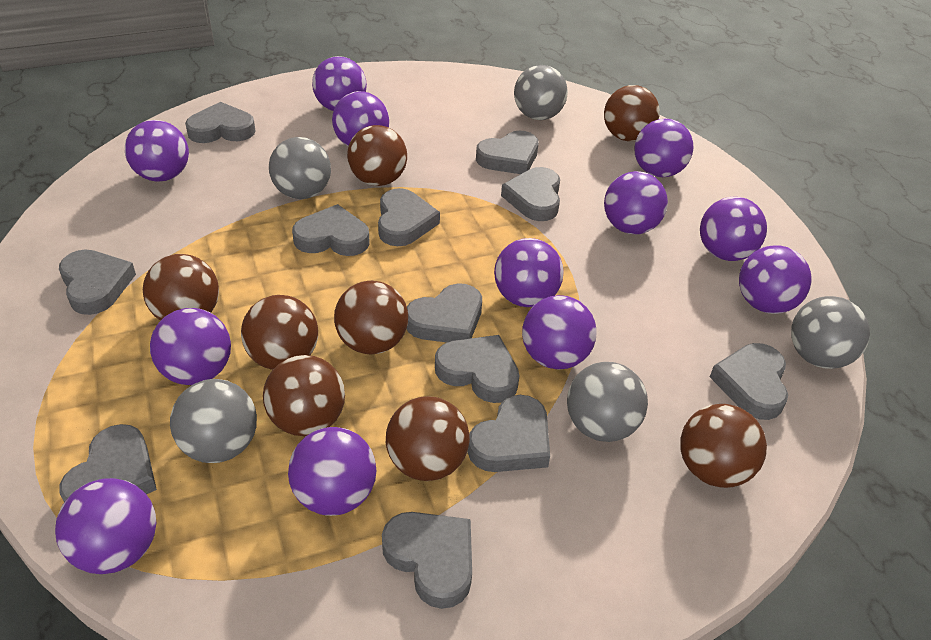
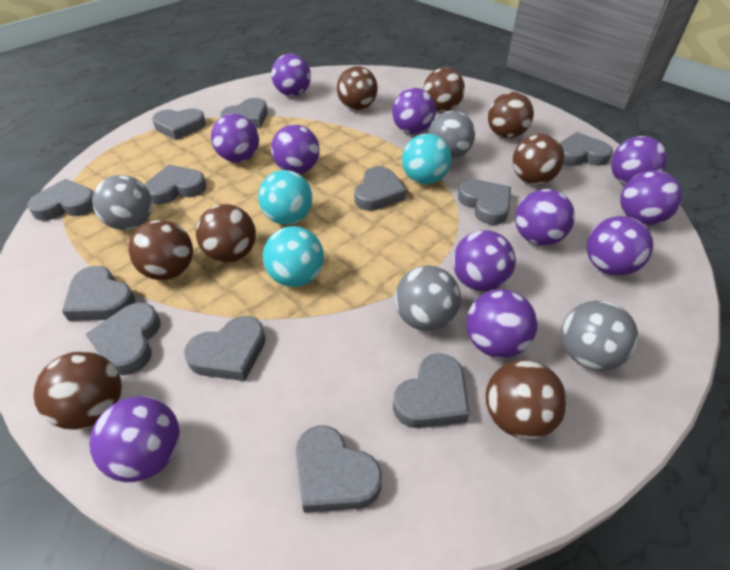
grey ball: [170,379,257,463] [269,137,331,199] [514,65,568,120] [567,362,648,442] [791,296,870,369] = 5 -> [92,175,153,230] [395,266,461,331] [428,111,475,159] [561,300,638,371] = 4
purple ball: [55,478,156,574] [125,120,189,182] [150,308,231,385] [288,427,376,516] [312,56,367,111] [332,91,389,146] [494,238,564,307] [522,295,597,370] [604,171,668,234] [634,119,693,177] [700,197,767,261] [739,246,812,314] = 12 -> [89,396,180,482] [211,114,259,162] [271,54,311,96] [271,124,320,174] [392,88,436,134] [453,230,516,291] [466,289,537,358] [515,189,575,246] [587,216,653,276] [611,136,668,185] [620,170,682,225] = 11
turquoise ball: none = 0 -> [258,170,313,225] [263,226,324,287] [402,133,452,184] = 3

